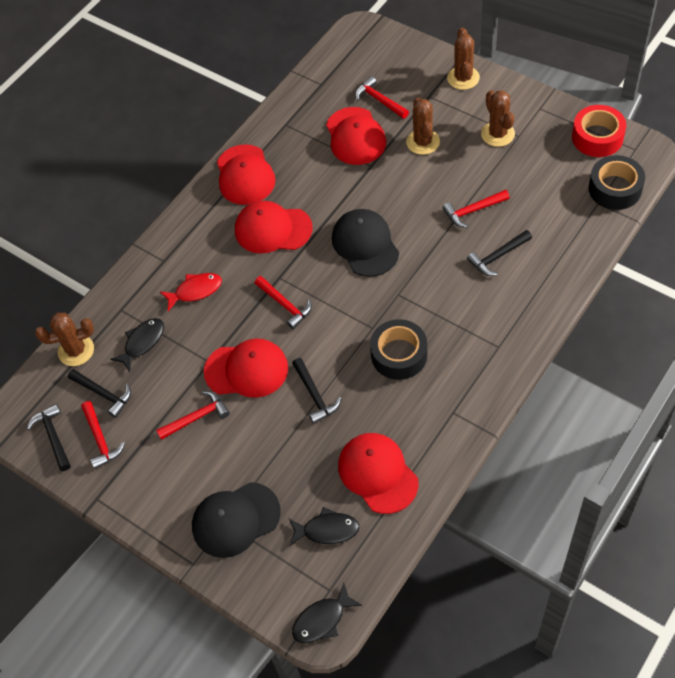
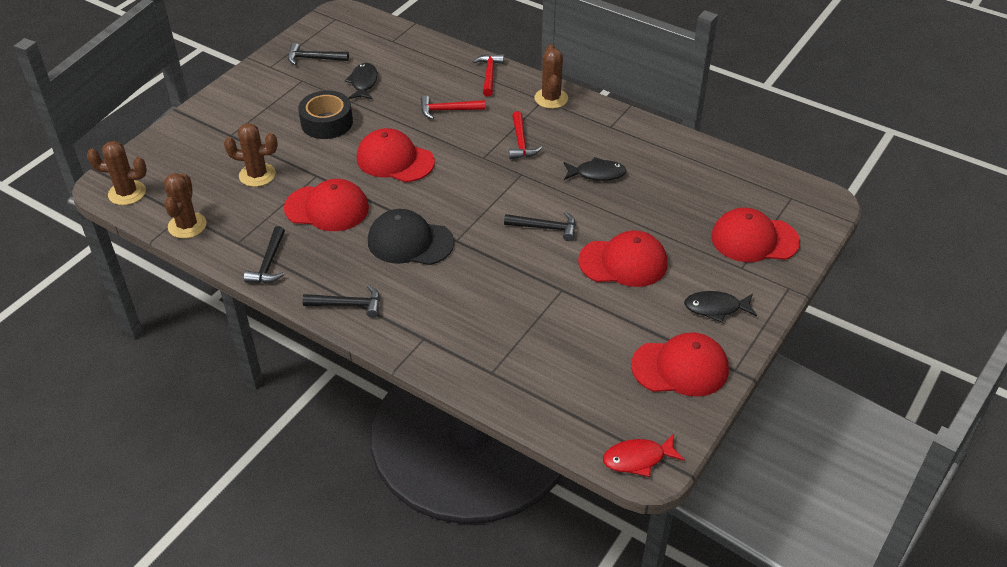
black cap: [192,482,281,558] [332,209,399,277] = 2 -> [368,209,454,265] = 1
black tape: [370,319,427,380] [589,155,645,210] = 2 -> [298,90,353,139] = 1
red hammer: [81,401,125,469] [156,391,230,440] [255,276,312,329] [355,76,409,119] [442,189,510,228] = 5 -> [421,95,485,119] [473,54,504,96] [509,111,542,159] = 3
red tape: [572,105,626,157] = 1 -> none = 0

